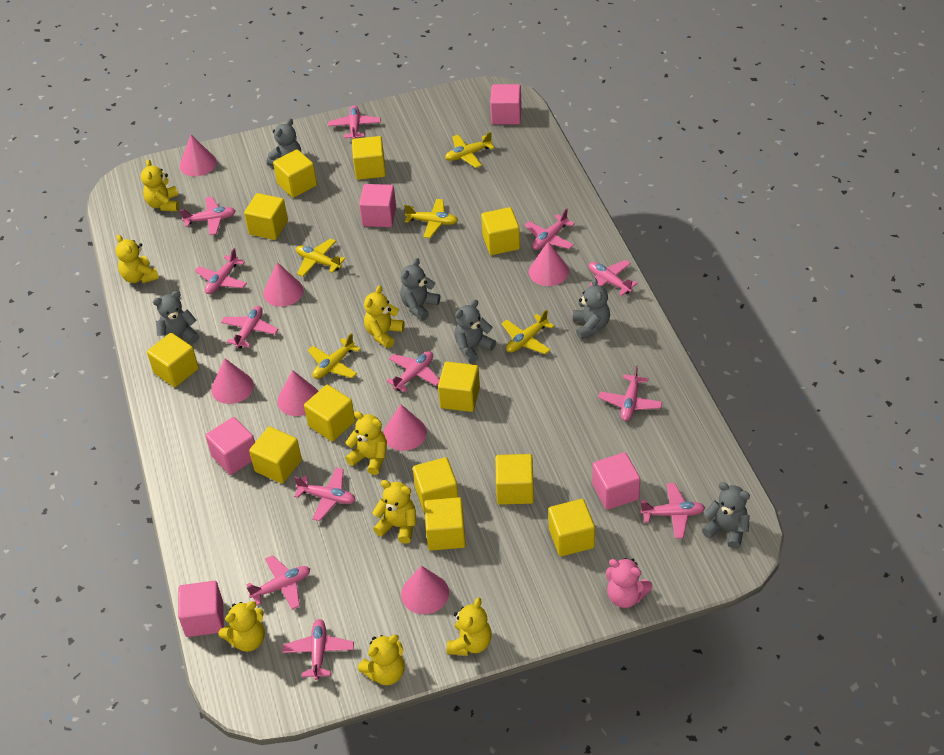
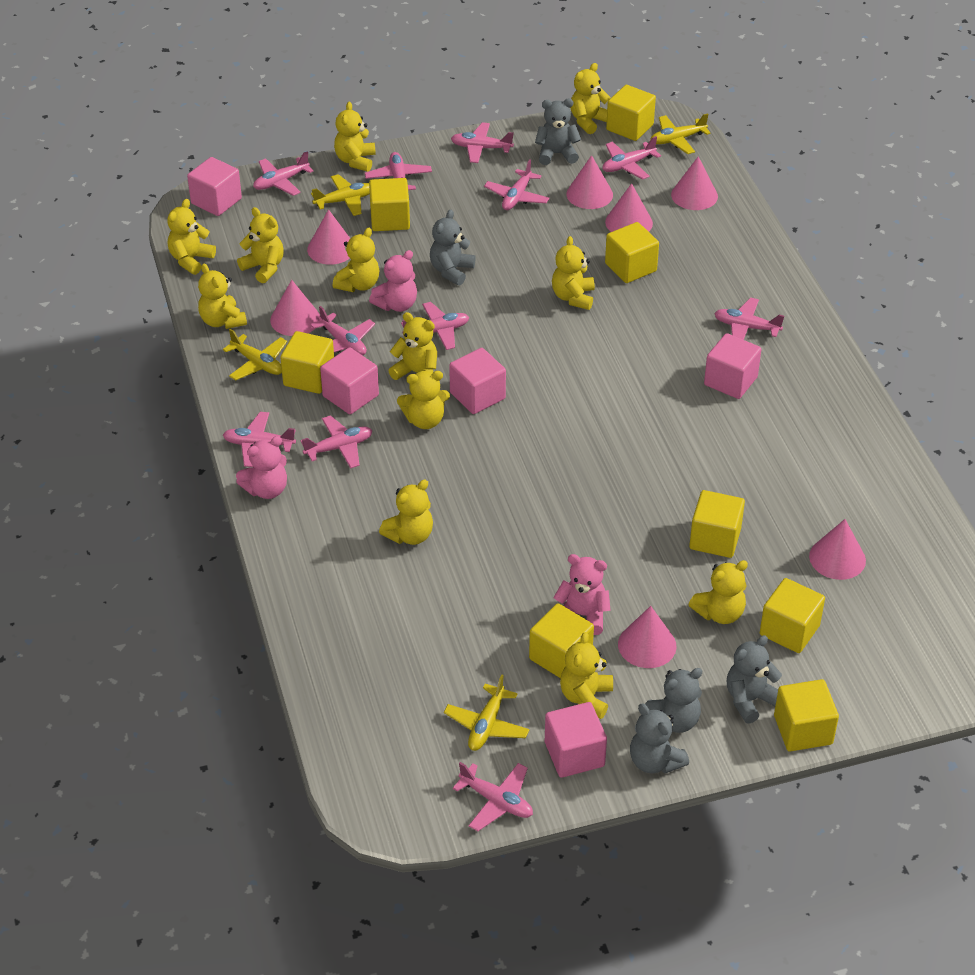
grey teddy bear: [153,291,200,343] [267,118,301,166] [400,258,440,321] [454,300,496,363] [573,278,610,339] [702,482,750,549] = 6 -> [430,210,476,285] [535,99,581,165] [630,704,689,773] [645,668,702,733] [727,635,782,724] = 5
pink plane: [180,197,235,235] [195,248,247,294] [221,306,278,348] [246,555,310,610] [282,619,354,680] [294,468,356,521] [328,105,381,139] [386,351,440,393] [525,208,575,250] [588,260,638,296] [598,366,662,421] [640,483,705,539] = 12 -> [223,412,296,467] [253,151,313,196] [301,415,373,469] [311,306,375,356] [365,152,432,190] [401,302,469,350] [451,122,514,163] [453,762,533,831] [484,159,550,210] [602,136,661,179] [714,298,784,340] = 11
pink teddy bear: [606,558,653,608] = 1 -> [236,436,287,499] [369,250,417,312] [553,554,611,635] = 3
yellow cube: [147,333,199,387] [244,193,288,240] [249,427,302,484] [273,149,317,198] [304,385,355,441] [352,136,386,180] [413,457,458,513] [424,497,466,551] [438,362,480,412] [481,207,520,255] [496,454,534,505] [548,499,595,556] = 12 -> [280,331,334,394] [369,178,410,231] [529,603,594,678] [605,222,659,283] [606,85,656,141] [689,490,745,558] [760,578,825,653] [774,679,839,751] = 8
yellow plane: [296,238,346,277] [308,333,361,379] [404,199,458,238] [445,132,495,168] [501,309,554,354] = 5 -> [223,329,287,380] [311,174,370,216] [444,674,530,751] [650,113,711,154] = 4
yellow teddy bear: [116,235,159,283] [141,159,179,211] [218,601,265,652] [345,411,387,475] [358,634,405,685] [364,285,405,348] [372,480,416,544] [447,597,492,656] = 8 -> [167,199,216,275] [198,264,247,329] [237,207,284,283] [333,228,380,292] [334,102,376,172] [379,480,433,545] [388,312,437,380] [397,371,450,429] [552,236,595,310] [560,632,613,719] [571,63,611,134] [688,560,748,624] = 12

